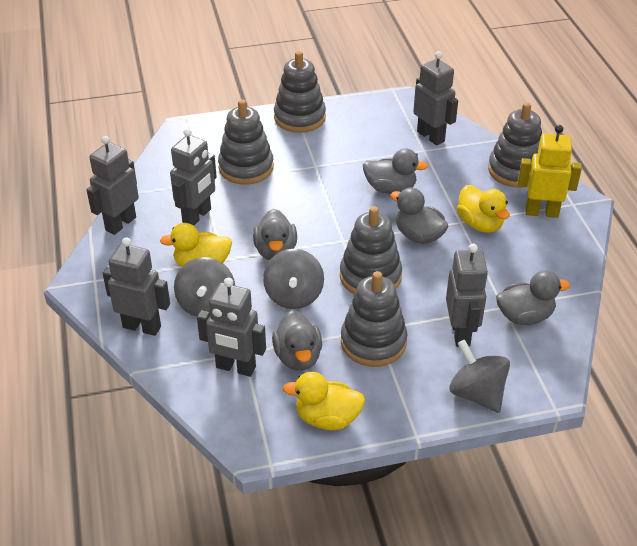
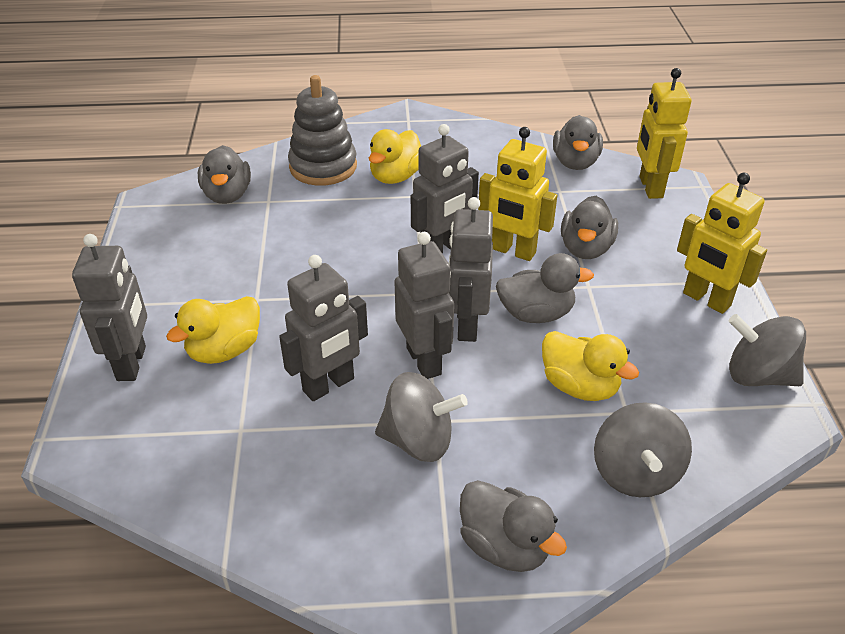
grey robot: [87,136,139,235] [103,237,170,336] [170,128,217,226] [197,277,266,377] [413,51,458,145] [446,244,488,347] = 6 -> [72,234,147,381] [279,255,368,401] [394,232,454,379] [411,124,479,254] [449,197,493,342] = 5
grey stacking toy: [218,99,274,185] [274,51,326,133] [340,206,402,294] [341,271,408,367] [488,102,542,188] = 5 -> [288,75,357,186] = 1
yellow robot: [518,125,582,218] = 1 -> [478,127,557,261] [637,68,691,199] [677,173,767,314] = 3

